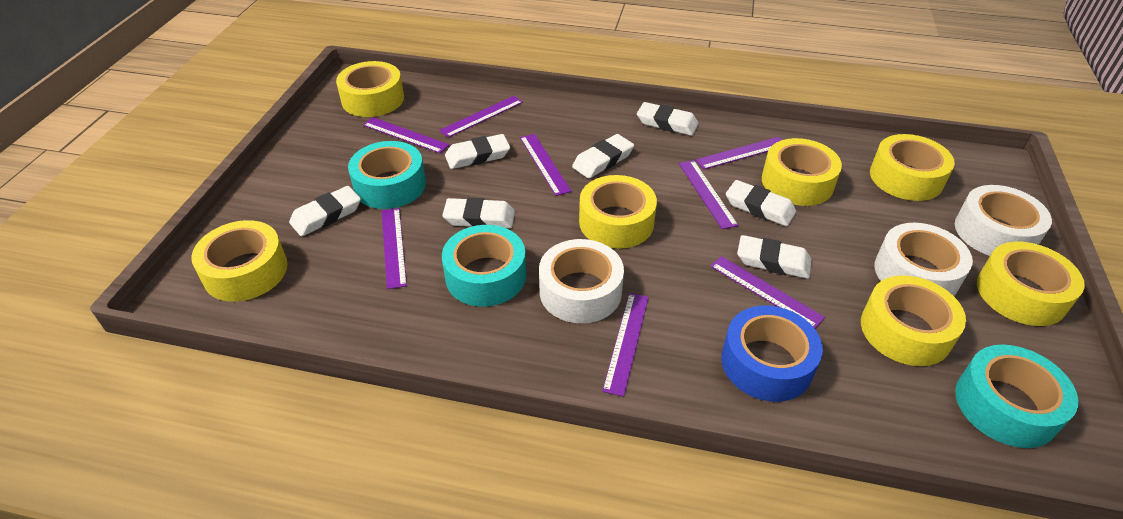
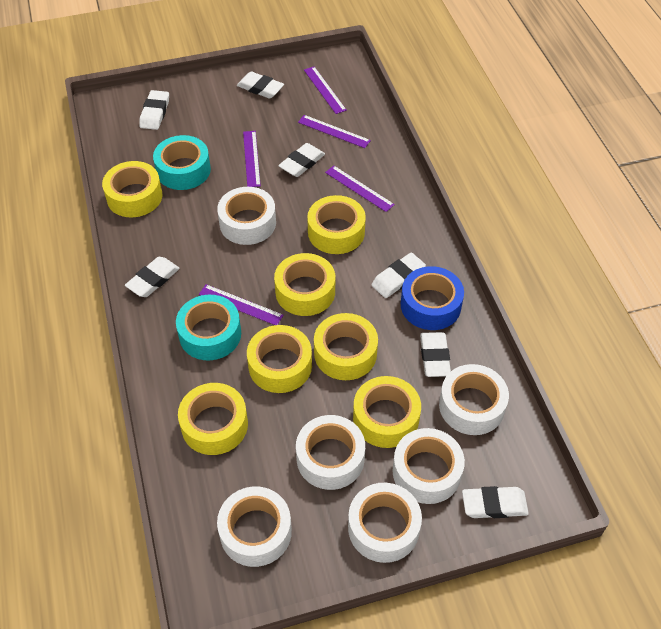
purple ruler: [363,117,449,153] [382,208,407,289] [439,96,523,138] [520,134,572,196] [602,293,649,397] [679,160,738,229] [695,137,782,169] [710,256,825,329] = 8 -> [199,284,283,325] [243,131,261,187] [298,115,371,148] [304,66,347,114] [325,166,395,212] = 5
turquoise tape: [348,141,426,209] [442,225,526,307] [955,344,1078,448] = 3 -> [153,135,211,190] [176,295,241,360] = 2
white tape: [539,239,624,323] [874,223,973,296] [955,185,1052,256] = 3 -> [217,187,276,245] [217,487,292,567] [296,415,365,490] [348,483,422,563] [393,428,465,504] [439,364,509,435] = 6

